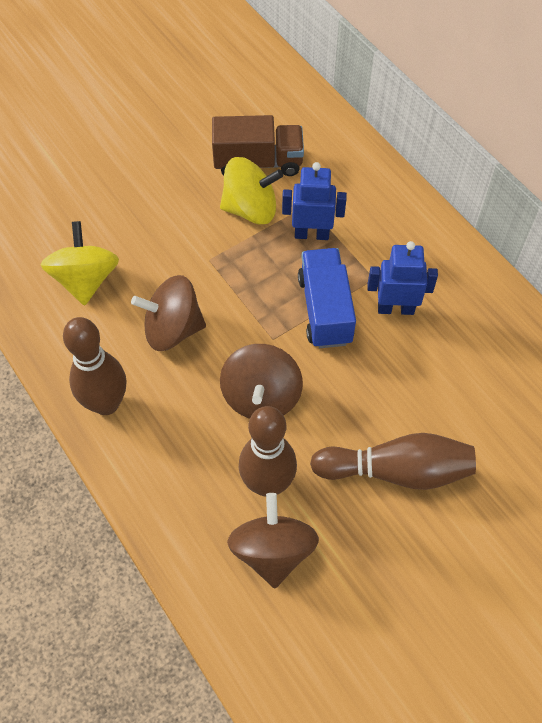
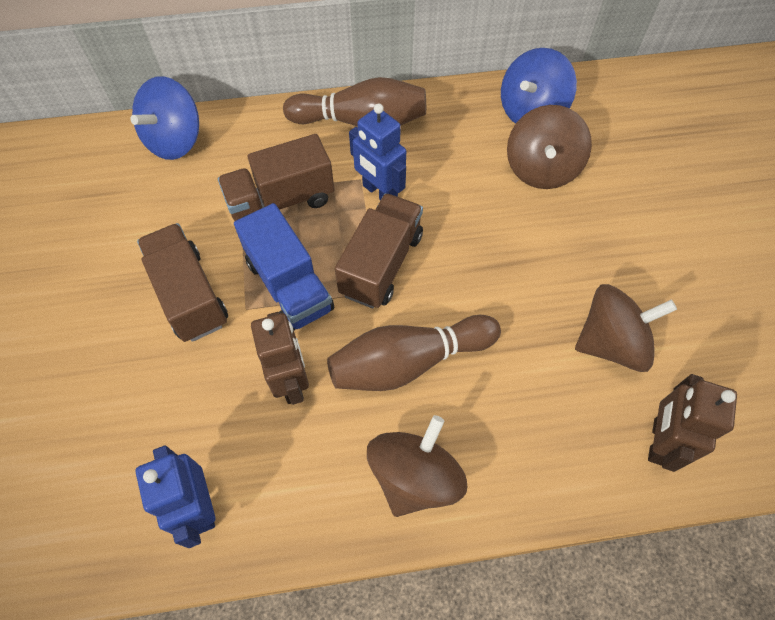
blue spinning top: none = 0 -> [131,76,199,160] [501,48,577,124] = 2
brown bowling pin: [63,317,126,415] [239,406,297,497] [310,433,476,490] = 3 -> [283,77,426,127] [327,315,501,391] = 2
brown robot: none = 0 -> [251,312,309,405] [648,374,737,472] = 2
brown truck: [212,115,304,176] = 1 -> [137,223,228,342] [218,134,334,221] [335,193,423,309] = 3
yellow spinning top: [41,221,119,306] [220,157,283,225] = 2 -> none = 0

